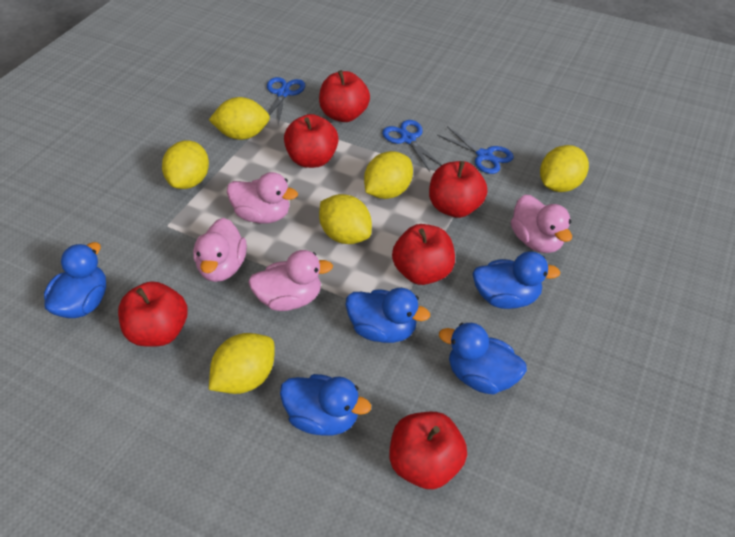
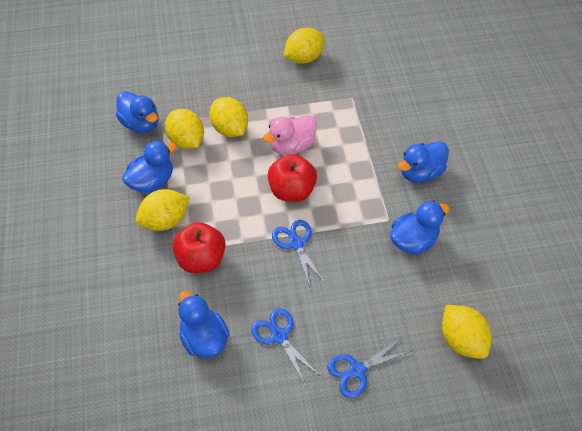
pink duck: [193,218,247,282] [227,172,298,224] [248,250,333,311] [511,195,572,253] = 4 -> [263,115,317,155] = 1
red apple: [118,281,188,347] [284,114,338,168] [319,70,370,122] [389,412,467,489] [392,224,455,285] [429,161,487,218] = 6 -> [172,222,225,273] [268,154,317,202] = 2
yellow lemon: [162,140,209,189] [209,97,270,140] [209,333,275,394] [319,194,372,244] [364,151,413,199] [540,145,589,192] = 6 -> [136,189,190,231] [165,109,204,149] [209,97,248,137] [284,28,325,64] [442,305,491,359] = 5

